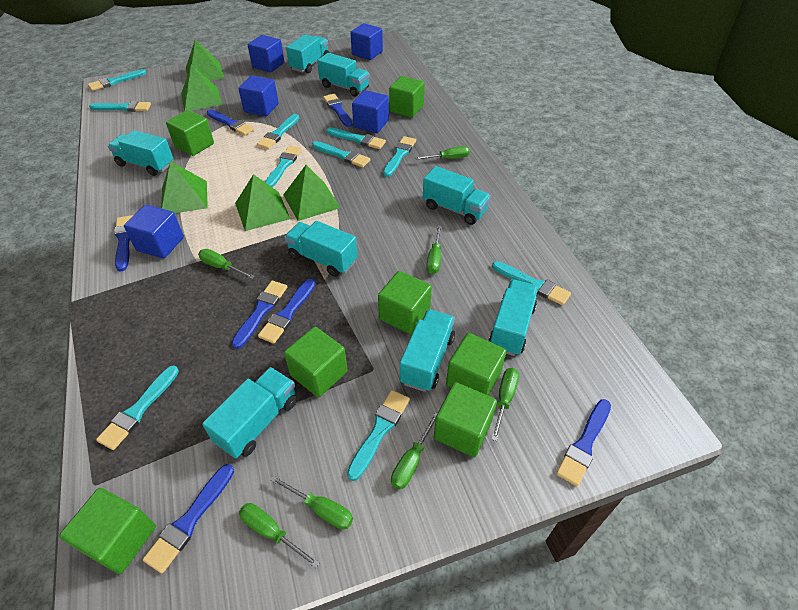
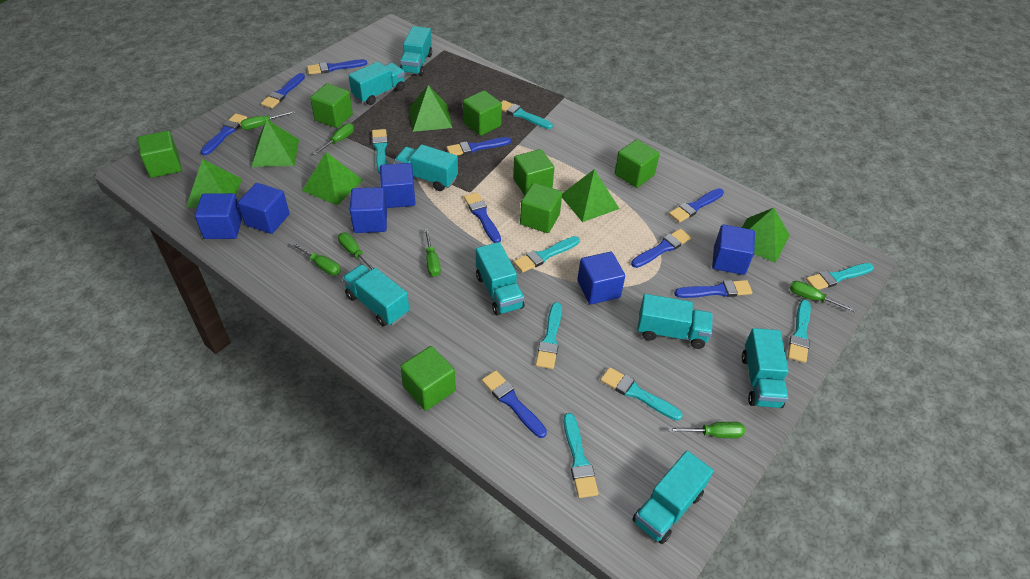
blue brush: [114,215,133,272] [143,464,234,573] [207,110,254,135] [232,281,287,349] [258,279,316,344] [323,94,353,127] [556,399,611,486] = 7 -> [201,113,247,156] [261,73,305,108] [307,59,367,75] [446,137,511,156] [464,192,501,243] [482,370,547,438] [631,229,691,268] [669,188,724,223] [674,280,752,298] = 9
blue cube: [124,205,184,259] [238,76,279,116] [248,35,285,73] [350,23,383,60] [352,90,389,133] = 5 -> [195,193,243,239] [238,183,290,234] [350,187,387,233] [380,163,416,208] [577,252,625,305] [712,224,755,275] = 6
green pyramid: [161,161,208,213] [181,65,222,111] [186,39,224,80] [235,174,291,231] [283,165,341,221] = 5 -> [186,159,242,208] [251,120,299,167] [302,152,363,205] [409,85,452,132] [562,169,620,222] [742,208,790,263] = 6
turquoise brush: [88,69,146,91] [89,101,151,112] [96,366,179,450] [257,114,299,149] [265,146,302,187] [312,141,370,167] [326,127,386,149] [347,390,410,481] [383,136,416,177] [492,261,571,305] = 10 -> [372,129,388,174] [501,100,553,129] [514,236,580,273] [536,302,562,369] [564,413,599,498] [600,367,683,421] [788,299,811,363] [806,263,874,290] = 8

